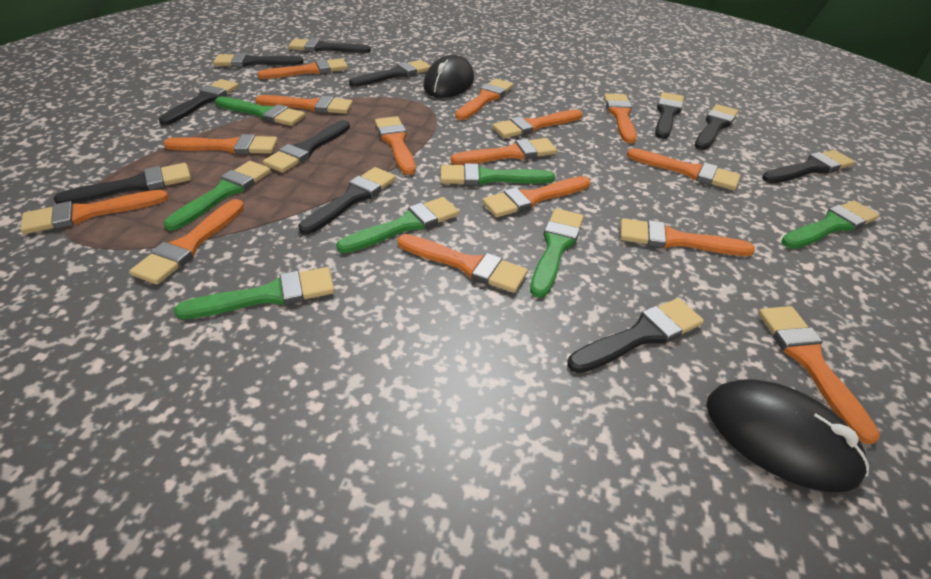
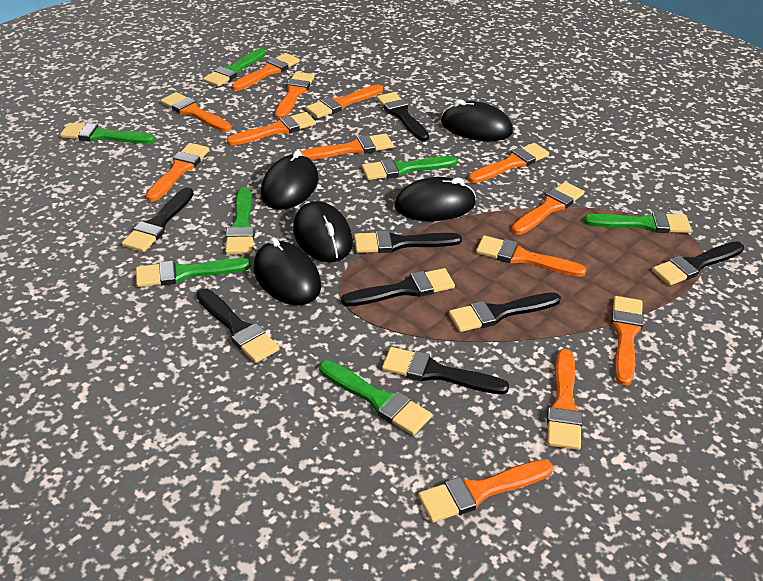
black brush: [54,163,191,204] [159,79,239,125] [213,53,303,67] [263,120,350,173] [288,38,371,53] [298,167,396,235] [349,60,431,87] [567,298,704,373] [655,92,684,139] [695,104,738,150] [762,150,855,183] = 11 -> [122,187,194,252] [197,289,279,363] [341,268,455,306] [354,230,462,253] [376,92,429,141] [382,347,509,394] [449,292,561,332] [652,241,744,286] = 8
black mouse: [424,55,474,98] [706,379,869,492] = 2 -> [254,237,321,305] [261,150,318,210] [293,201,353,263] [395,177,476,221] [441,100,513,141] = 5
orange brush: [20,190,168,234] [130,199,244,284] [164,134,278,154] [255,95,353,114] [258,58,348,79] [375,116,416,175] [397,234,528,293] [451,138,557,165] [455,79,513,120] [482,176,590,217] [492,109,582,138] [604,93,637,143] [620,218,755,256] [627,148,741,190] [758,306,880,444] = 15 -> [146,143,209,202] [160,92,232,132] [227,112,316,146] [232,53,300,91] [275,72,315,119] [301,133,393,160] [306,84,383,118] [418,460,553,523] [468,143,549,183] [476,235,587,277] [511,182,584,235] [547,349,582,450] [611,296,643,386] = 13

